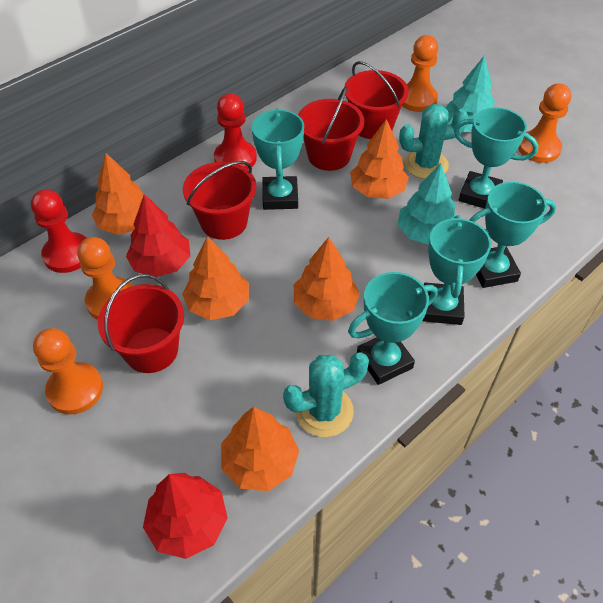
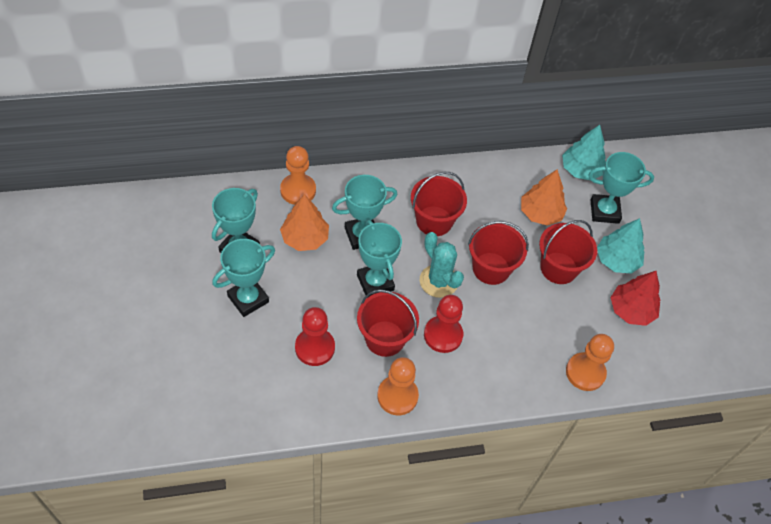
orange pawn: [33,328,103,415] [77,237,133,320] [402,35,438,112] [518,84,571,163] = 4 -> [280,146,316,205] [377,357,419,415] [566,334,614,391] = 3
orange tree: [92,153,152,235] [182,236,249,320] [221,407,299,491] [294,237,360,321] [350,119,409,199] = 5 -> [280,194,329,251] [521,169,567,226] = 2
red tree: [126,194,190,277] [143,473,228,559] = 2 -> [610,271,660,326] = 1
turquoise cactus: [283,352,369,437] [399,104,468,179] = 2 -> [420,232,464,298] = 1

